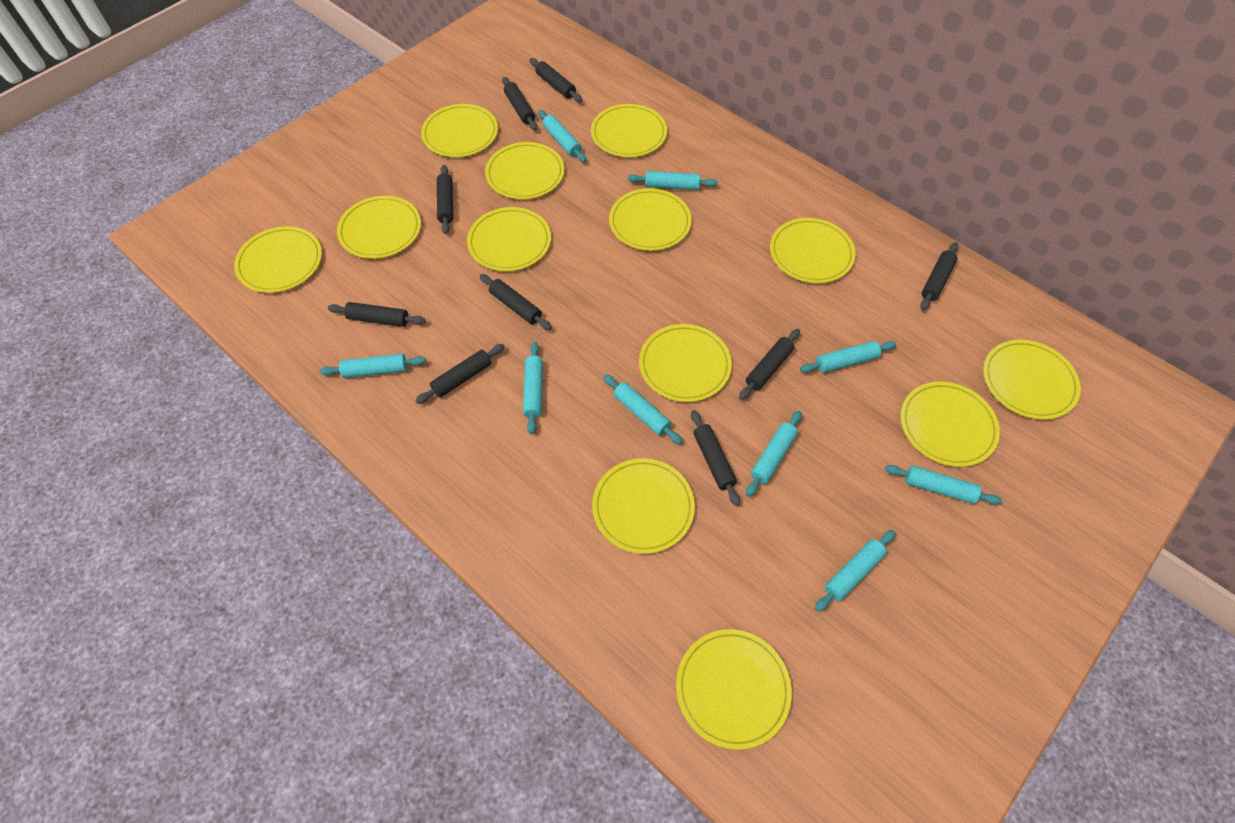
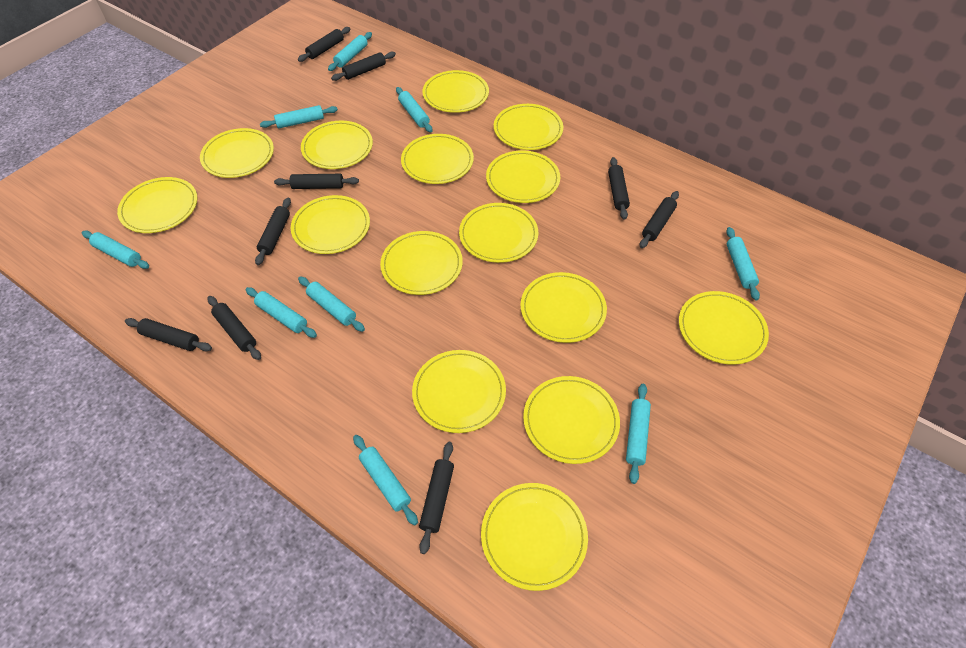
yellow plate: [234,226,322,293] [337,196,421,259] [421,104,498,157] [467,207,551,271] [485,142,564,199] [591,104,667,157] [592,458,695,554] [609,188,692,251] [639,324,732,402] [676,629,792,750] [770,218,855,283] [900,382,1000,467] [983,340,1081,420] = 13 -> [117,177,197,233] [200,128,274,178] [291,195,370,254] [301,121,373,169] [380,231,463,295] [401,134,474,184] [412,350,506,433] [422,70,489,113] [459,203,538,263] [481,483,588,591] [486,151,560,203] [494,104,563,150] [520,272,607,343] [523,376,620,464] [679,291,769,365] = 15

